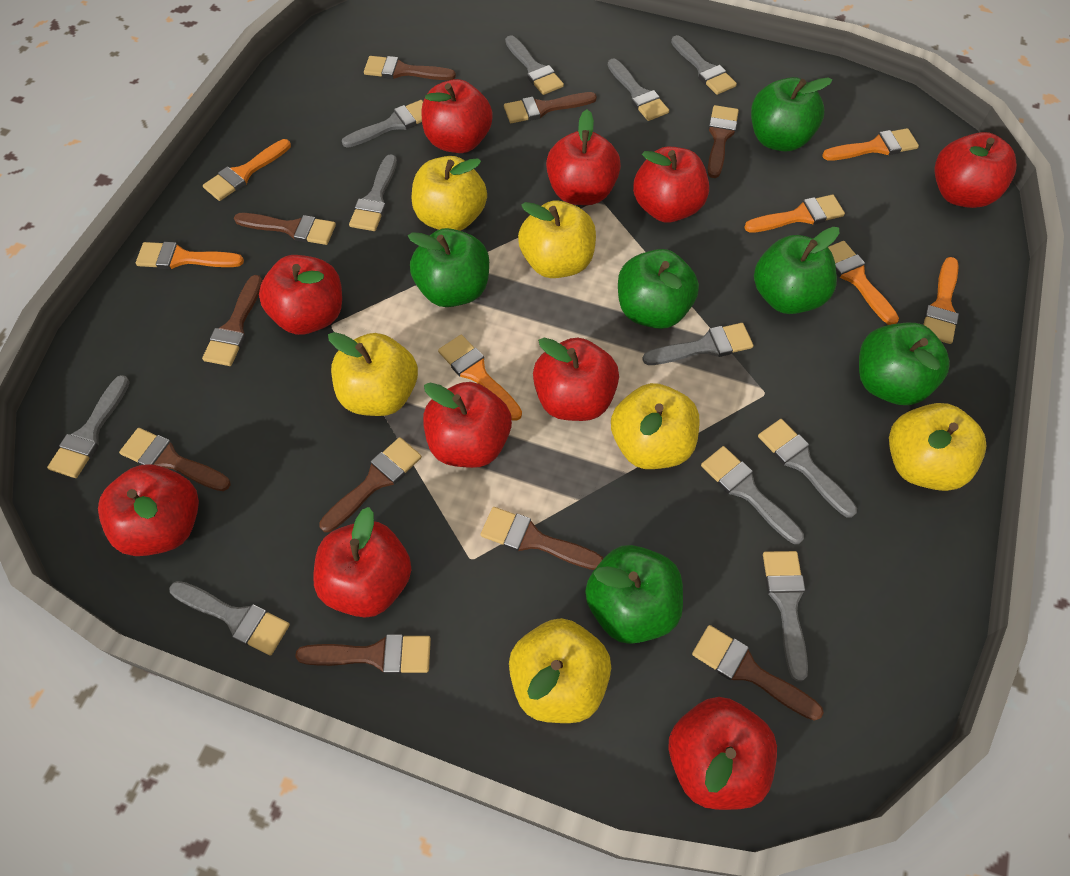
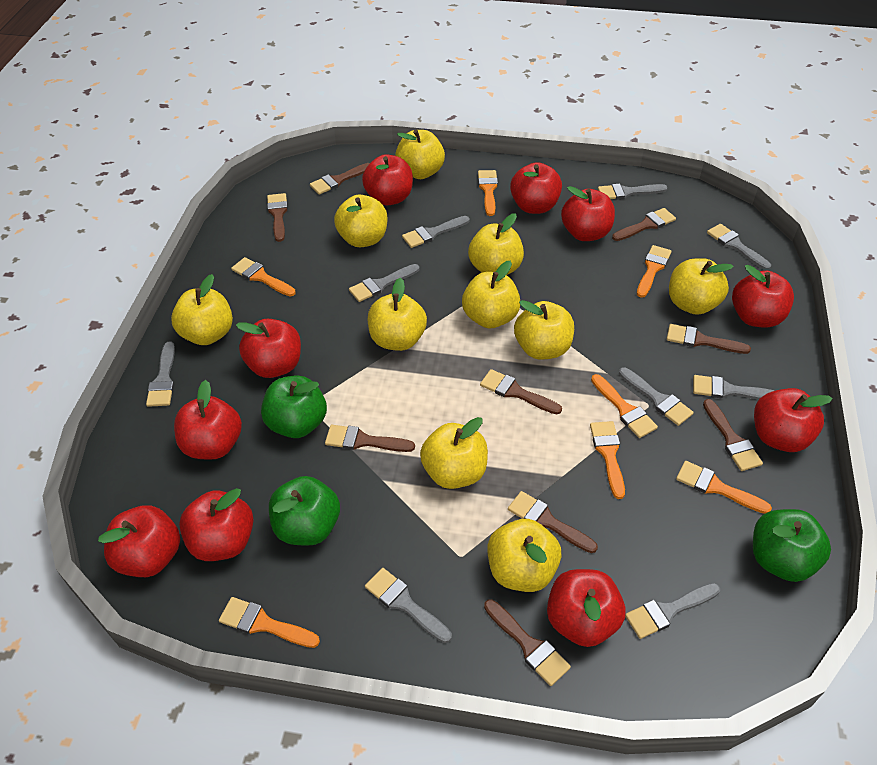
brown brush: [119,428,231,491] [202,275,263,366] [234,213,336,245] [295,634,431,674] [319,437,422,532] [364,56,456,80] [480,507,603,570] [504,92,597,123] [692,625,824,721] [708,105,739,178] = 10 -> [267,193,288,242] [310,163,370,195] [325,425,415,452] [480,369,562,414] [484,599,571,686] [508,491,598,553] [612,208,676,241] [667,324,751,354] [703,399,763,471] = 9
green apple: [408,228,489,307] [585,545,683,644] [618,249,699,329] [751,77,833,151] [754,227,839,314] [859,323,950,405] = 6 -> [261,375,327,438] [269,476,340,546] [753,509,831,582] = 3
grey brush: [47,375,130,478] [169,581,290,656] [342,100,423,148] [349,154,397,231] [505,35,564,95] [608,58,669,121] [642,323,754,365] [671,35,737,95] [701,446,804,544] [758,419,857,518] [763,551,808,681] = 11 -> [146,342,175,407] [349,264,420,302] [365,568,452,643] [402,216,470,248] [598,183,668,199] [619,367,694,426] [625,583,720,639] [693,375,775,400] [707,224,771,270] = 9
yellow apple: [328,332,418,416] [412,156,487,231] [509,618,611,723] [518,201,596,278] [611,383,700,469] [889,403,986,491] = 6 -> [171,274,233,345] [334,195,387,247] [368,277,427,351] [395,129,445,179] [420,417,488,489] [462,261,520,329] [468,213,524,275] [487,519,561,592] [514,300,574,360] [669,258,734,315] = 10

